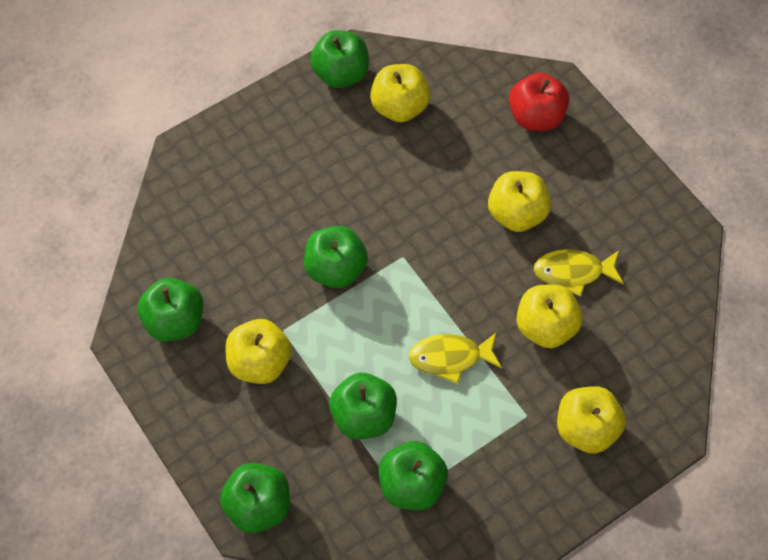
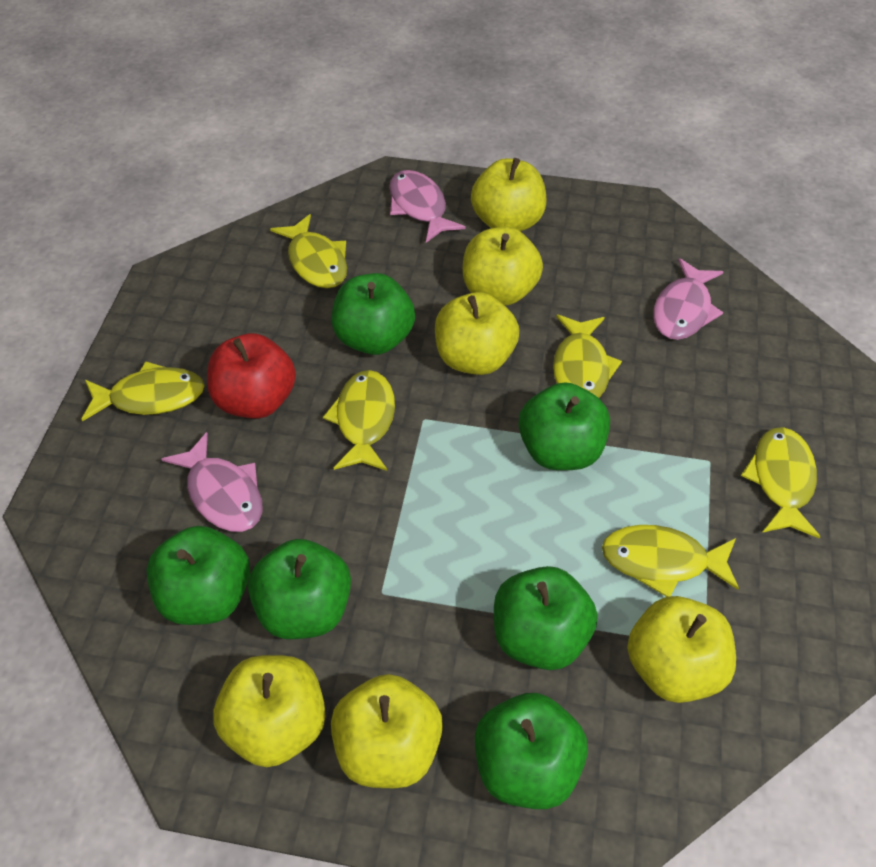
pink fish: none = 0 -> [161,432,263,532] [389,170,466,243] [653,258,723,340] = 3
yellow apple: [225,319,292,384] [370,64,430,122] [488,171,551,232] [516,285,583,348] [557,386,626,454] = 5 -> [213,655,325,767] [331,674,443,788] [435,292,519,375] [463,227,543,306] [471,158,547,231] [627,596,736,703] = 6
yellow fish: [409,332,502,384] [534,249,624,297] = 2 -> [81,361,205,421] [270,214,347,289] [323,370,395,471] [553,315,622,398] [602,525,739,597] [741,427,821,539] = 6

